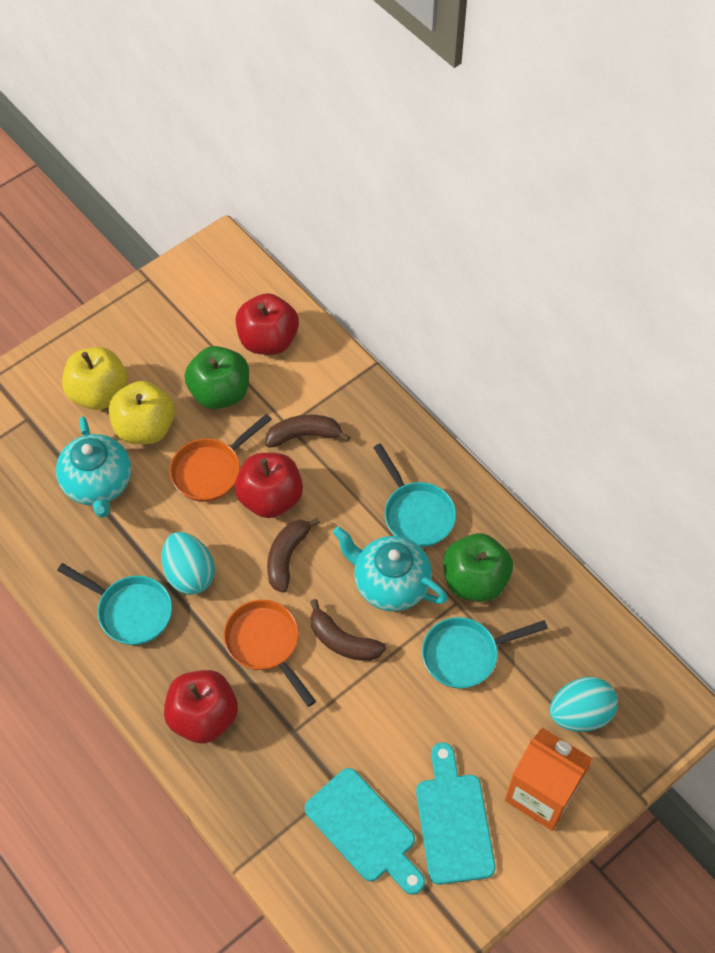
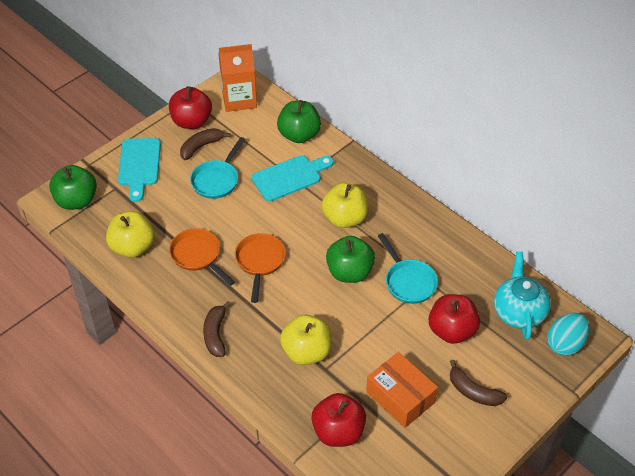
green apple: [185,346,249,409] [443,533,513,602] = 2 -> [49,165,97,210] [277,100,321,143] [326,236,375,283] = 3
orange box: none = 0 -> [366,352,438,428] = 1
turquoise egg: [161,532,215,595] [550,677,618,732] = 2 -> [547,313,589,356] = 1
turquoise pan: [57,563,172,645] [373,443,456,547] [422,617,548,689] = 3 -> [190,137,246,199] [378,233,438,304] = 2
turquoise teapot: [56,417,131,518] [333,526,448,611] = 2 -> [494,252,551,340] = 1
yellow apple: [62,347,128,410] [109,381,175,444] = 2 -> [106,211,155,258] [280,315,332,365] [321,183,368,228] = 3

